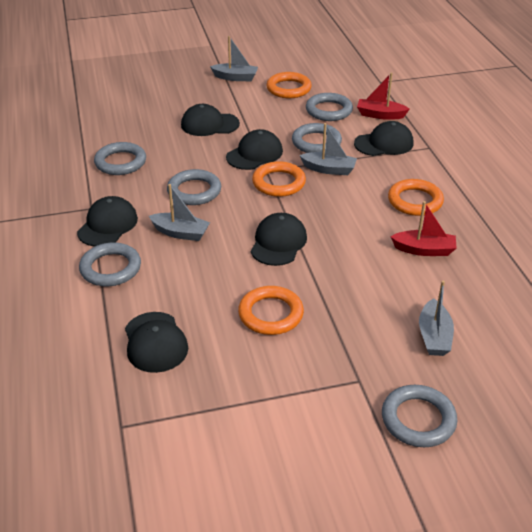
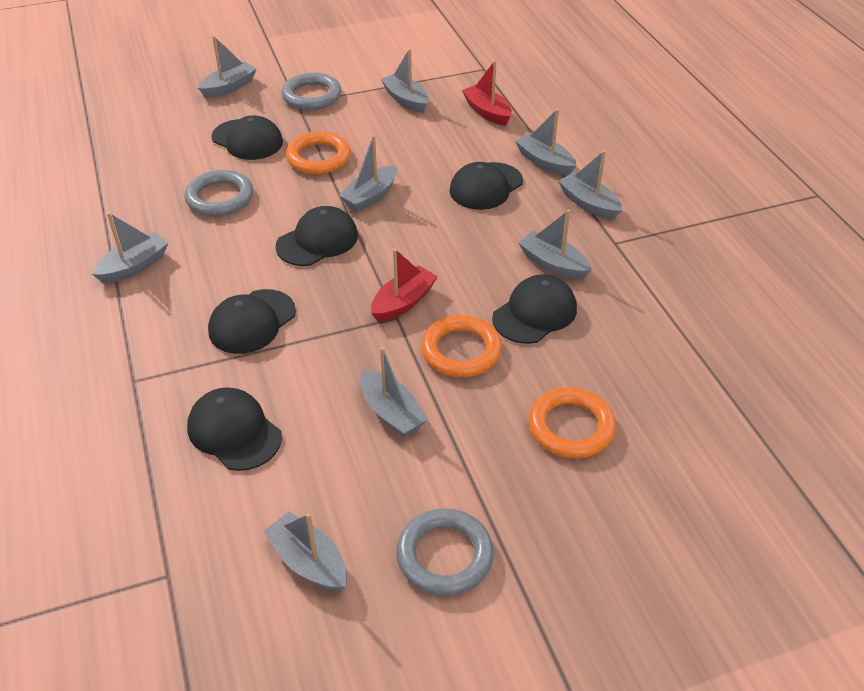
grey boat: [149,184,210,241] [210,36,258,81] [300,123,357,175] [419,281,454,356] = 4 -> [92,212,168,284] [198,36,257,98] [263,512,347,592] [338,135,397,212] [360,347,428,437] [381,48,429,113] [515,109,576,175] [519,209,592,280] [558,150,622,220] = 9
grey ring: [79,242,141,286] [94,142,146,175] [167,169,221,205] [292,123,342,153] [306,93,353,121] [382,385,457,447] = 6 -> [184,170,253,216] [282,72,342,110] [396,508,494,596] = 3
orange ring: [238,286,304,335] [252,161,306,197] [266,72,312,98] [388,179,444,216] = 4 -> [286,131,351,174] [421,315,502,377] [529,387,616,458] = 3

